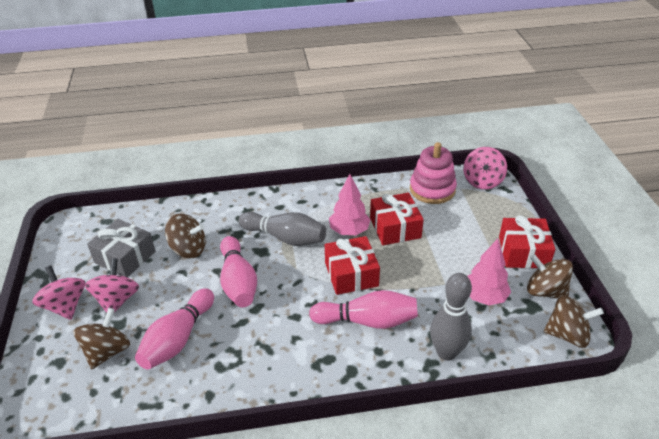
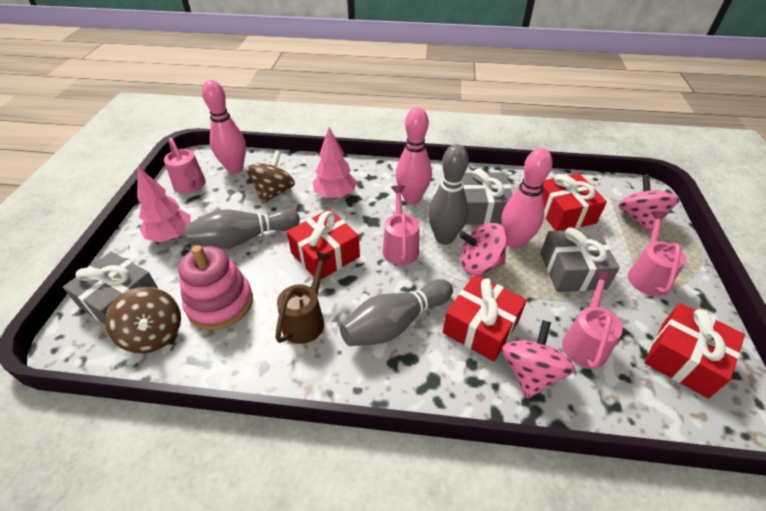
brown spinning top: [73,308,130,369] [165,214,206,258] [527,254,573,299] [544,295,604,348] = 4 -> [105,287,181,354] [246,150,295,204] = 2
brown watering can: none = 0 -> [276,251,331,344] = 1
grey bowling pin: [238,212,326,246] [430,273,472,361] = 2 -> [185,209,300,249] [340,279,453,346] [428,144,469,245] = 3
grey gift: [87,219,156,277] = 1 -> [63,252,158,324] [463,169,513,225] [540,228,620,292] = 3
pink watering can: none = 0 -> [164,137,206,193] [383,185,419,265] [562,270,623,370] [628,211,686,296] = 4
red gift: [325,236,380,295] [370,193,424,245] [499,215,555,268] = 3 -> [286,209,360,279] [443,274,527,362] [542,173,607,231] [644,303,745,398] = 4

